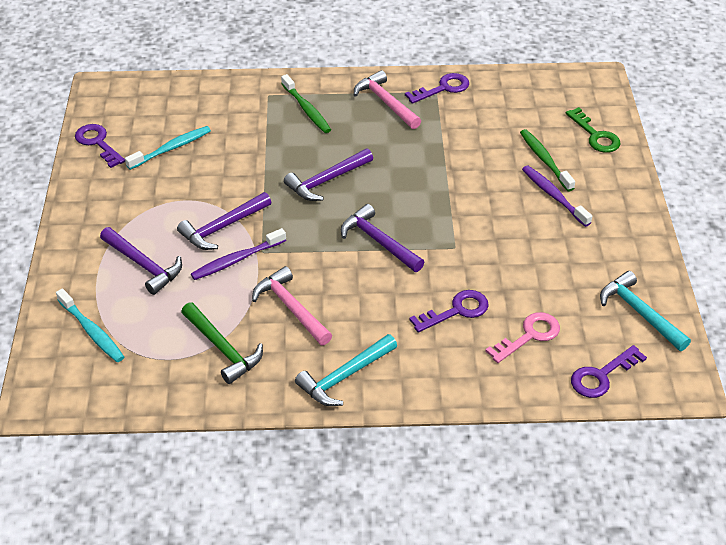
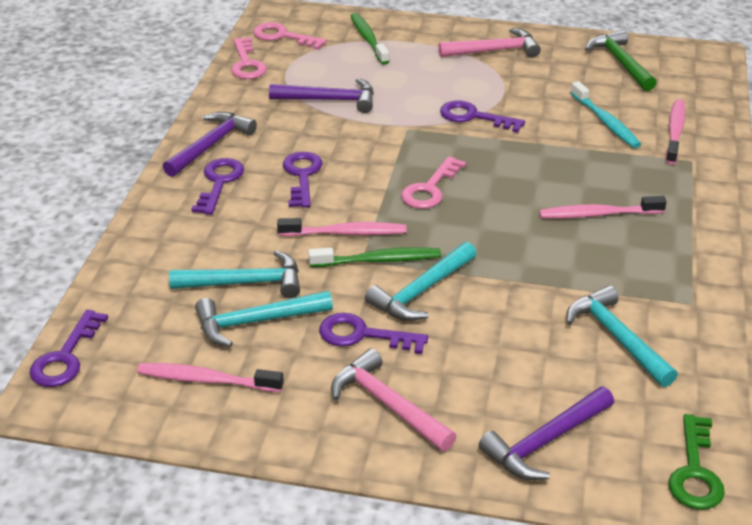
pink key: [485,312,560,363] = 1 -> [231,37,267,79] [253,22,327,50] [401,156,466,209] = 3
pink toothbrush: none = 0 -> [137,363,284,392] [277,218,406,236] [539,196,667,219] [666,99,685,165] = 4
purple hammer: [100,227,182,295] [177,192,272,250] [284,148,373,201] [341,204,424,272] = 4 -> [163,112,257,177] [269,78,374,113] [479,386,614,480] = 3
purple key: [75,124,125,168] [405,73,469,104] [409,290,489,333] [571,345,647,398] = 4 -> [30,310,108,387] [191,158,244,215] [283,152,323,207] [319,313,428,354] [440,101,525,133] = 5
purple toothbrush: [191,228,286,280] [522,165,592,227] = 2 -> none = 0
turquoise hammer: [295,334,397,406] [600,271,691,351] = 2 -> [169,250,300,298] [195,291,333,347] [365,242,476,321] [566,285,678,387] = 4
turquoise toothbrush: [56,288,124,362] [125,126,211,170] = 2 -> [571,81,641,148] = 1

